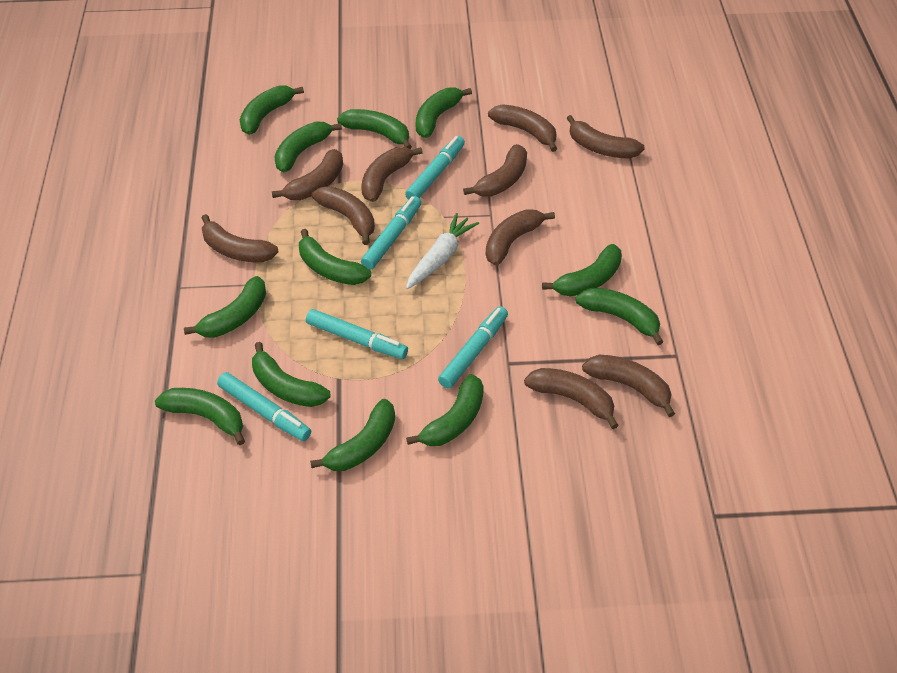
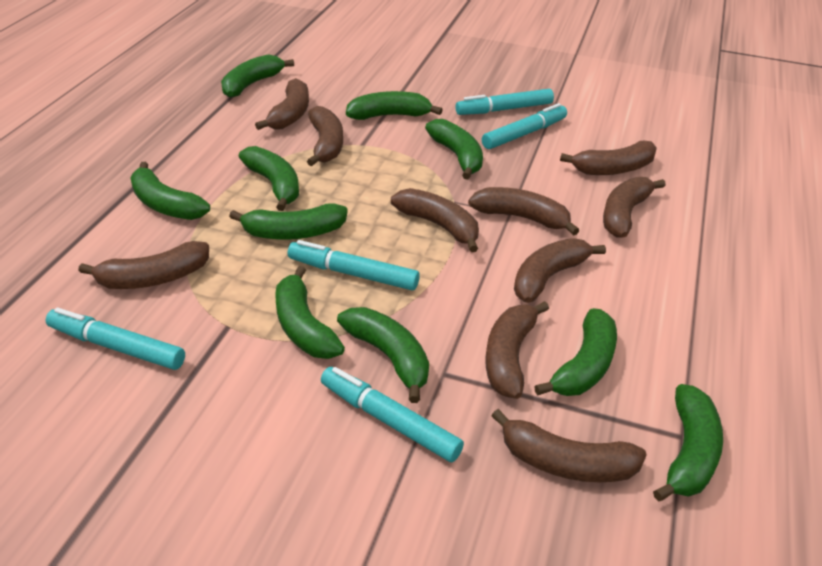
green banana: [155,388,245,445] [184,276,266,338] [240,85,304,135] [252,342,331,407] [274,122,342,172] [299,229,371,285] [310,399,395,471] [337,109,412,149] [406,374,484,446] [416,87,472,138] [542,244,622,297] [575,288,663,345] = 12 -> [130,162,210,220] [221,54,294,98] [229,203,348,240] [239,146,299,211] [275,266,345,359] [337,307,429,403] [346,91,442,120] [425,119,483,180] [534,308,617,396] [653,384,723,502] = 10
white carrot: [406,213,479,289] = 1 -> none = 0

